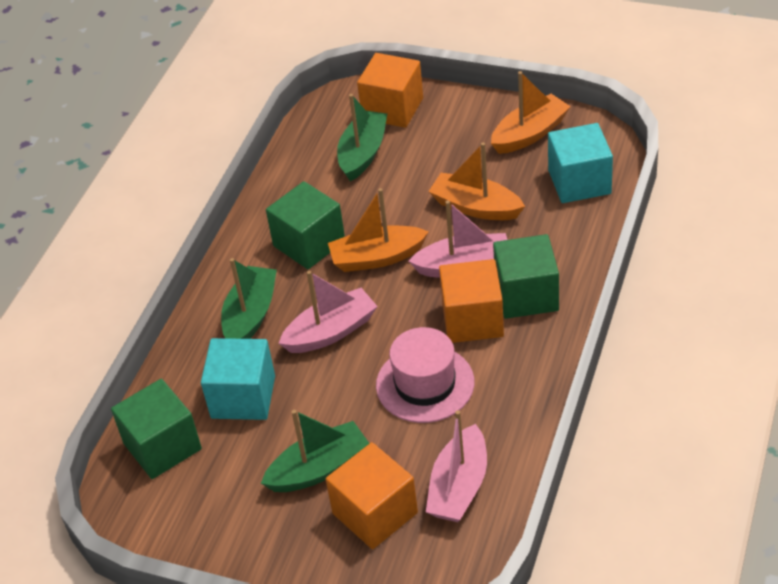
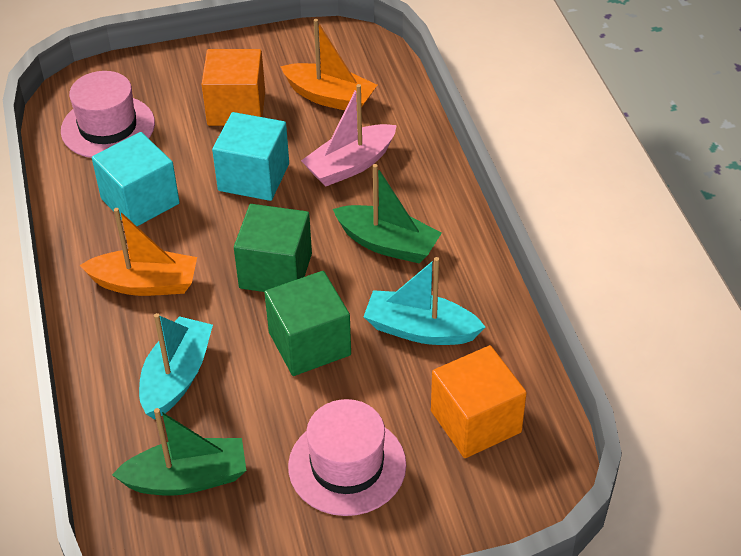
green boat: [221,258,277,339] [261,410,370,492] [337,94,387,181] = 3 -> [112,408,246,496] [333,164,442,264] = 2
green cube: [111,379,202,479] [266,181,345,269] [493,234,559,319] = 3 -> [234,204,312,292] [264,271,351,376] = 2
orange boat: [328,188,429,272] [428,142,525,220] [491,71,571,154] = 3 -> [80,208,197,296] [280,19,377,110] = 2
orange cube: [326,442,418,549] [357,53,423,128] [439,259,504,343] = 3 -> [202,49,265,126] [431,345,527,458] = 2
pink boat: [279,271,378,353] [409,200,507,278] [426,410,487,522] = 3 -> [301,84,397,186] = 1
pink hat: [376,327,474,423] = 1 -> [61,71,155,158] [288,399,406,516] = 2
turquoise boat: none = 0 -> [139,313,213,420] [364,257,485,345] = 2

